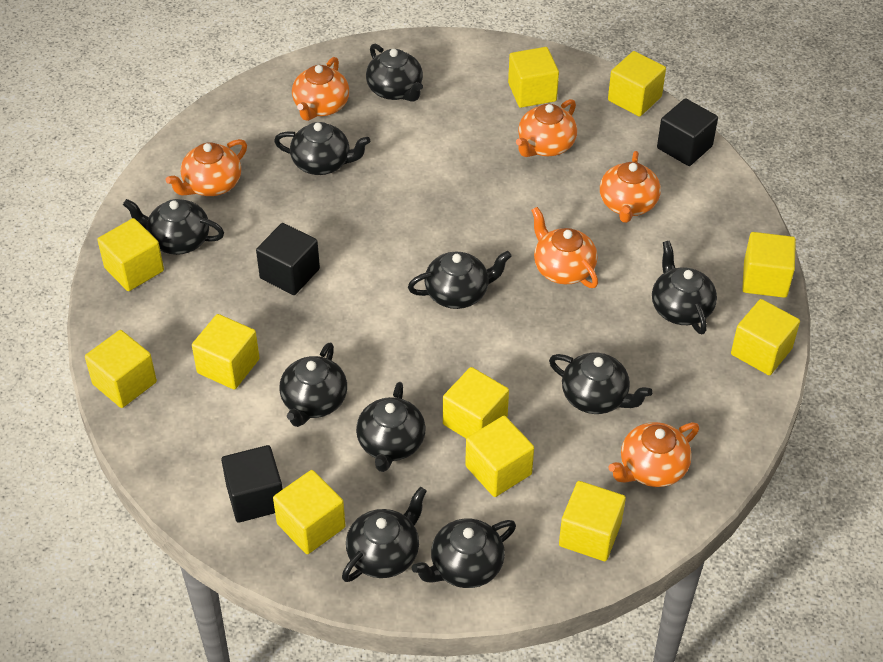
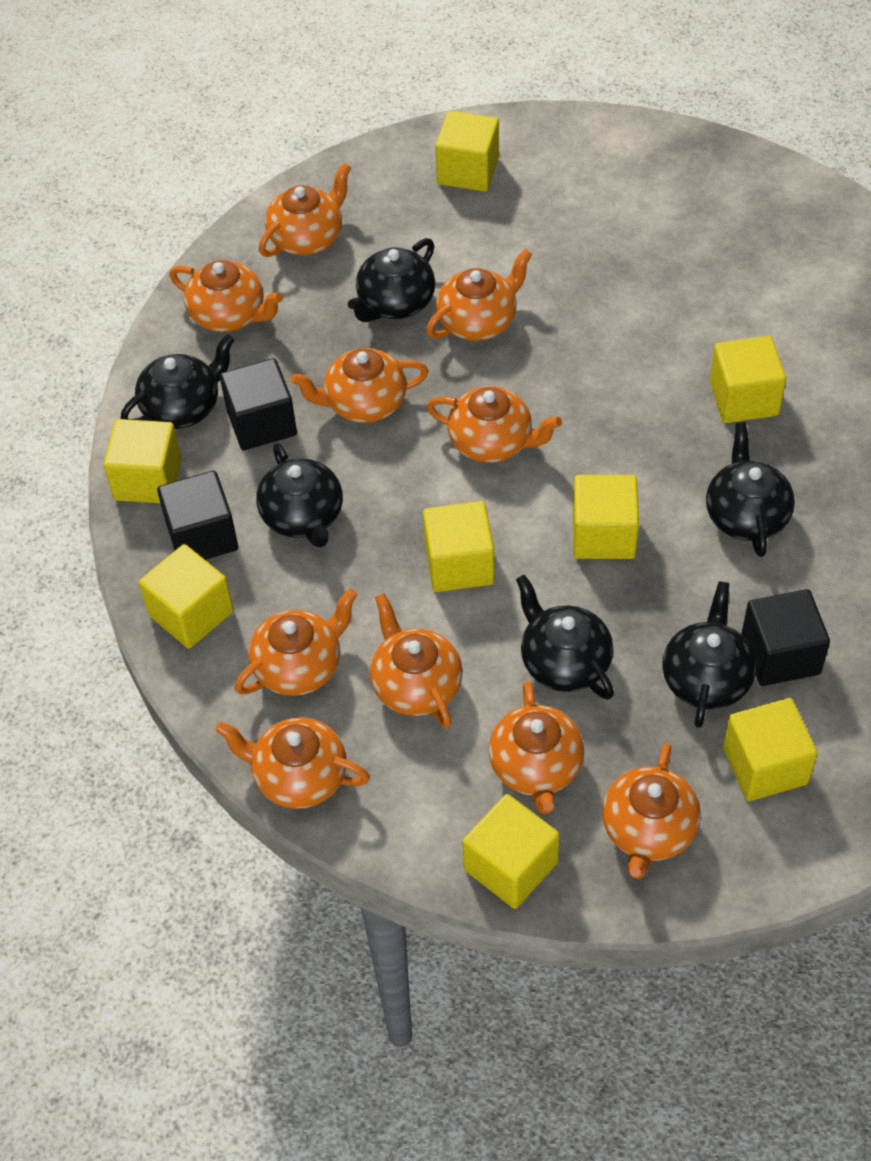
black teapot: [123,199,224,255] [274,122,370,175] [279,343,347,427] [342,487,427,582] [356,382,426,472] [366,44,423,102] [408,251,512,309] [411,519,516,588] [549,353,653,414] [652,241,717,334] = 10 -> [121,334,234,429] [256,443,343,547] [348,238,435,322] [516,575,614,700] [662,581,756,728] [706,422,795,557] = 6
orange teapot: [166,139,247,196] [292,57,349,121] [516,99,577,157] [531,207,598,288] [600,151,661,223] [608,422,699,487] = 6 -> [170,260,283,332] [215,717,370,809] [235,588,358,696] [259,163,351,257] [291,348,429,423] [370,593,463,728] [426,249,532,341] [427,386,562,463] [489,681,584,814] [602,743,701,879] = 10
yellow cube: [85,330,157,408] [97,218,164,291] [192,314,260,390] [273,470,346,554] [443,367,509,438] [465,416,534,497] [508,47,559,108] [559,481,626,561] [608,51,666,117] [731,299,800,375] [742,232,796,298] = 11 -> [103,419,182,503] [139,544,233,649] [423,501,494,592] [435,111,499,192] [463,794,559,909] [572,475,639,559] [710,336,786,423] [723,698,818,801] = 8

